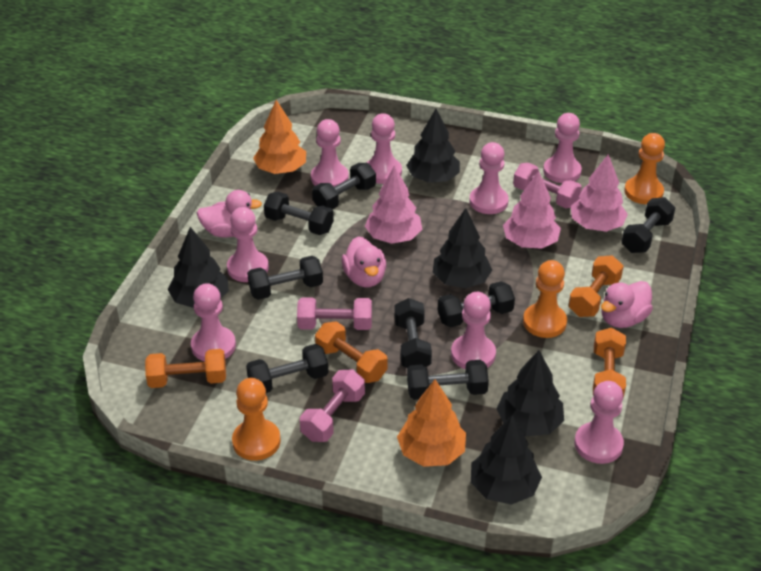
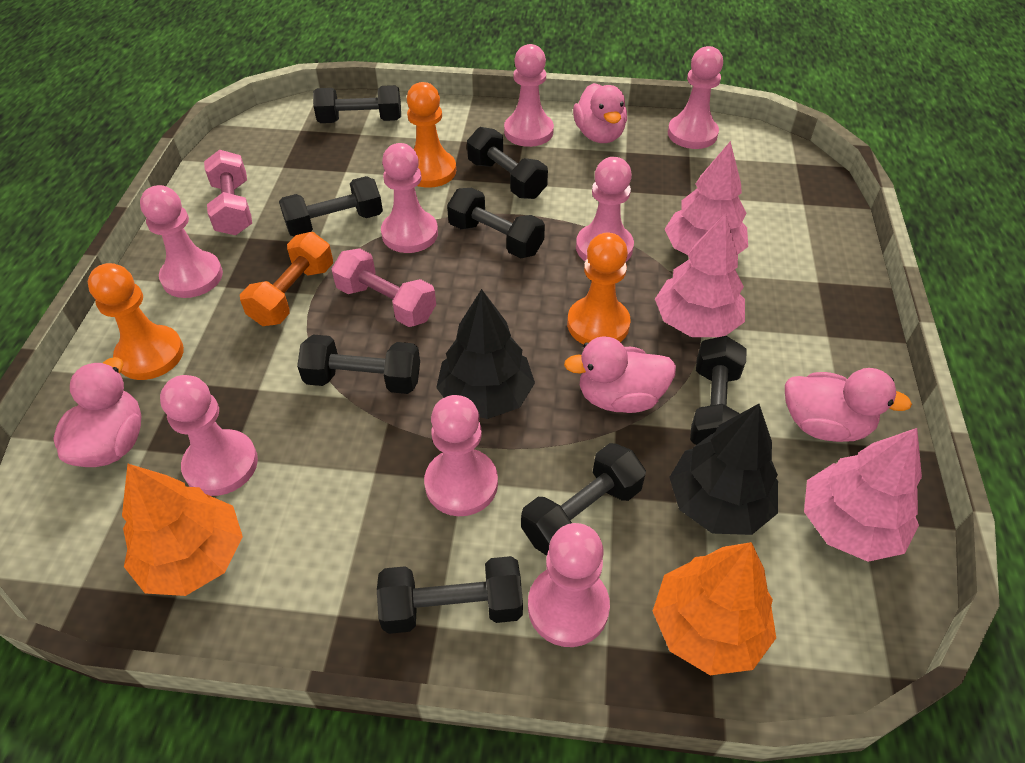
black tree: [168,227,229,308] [406,109,460,183] [433,208,492,288] [471,415,542,505] [496,350,564,436] = 5 -> [436,289,535,419] [669,404,778,535] = 2
orange dumbbell: [145,349,226,388] [315,321,388,383] [569,255,624,317] [593,327,626,398] = 4 -> [240,232,333,326] = 1
pink duck: [197,190,262,237] [342,236,386,287] [601,281,653,328] = 3 -> [53,357,141,467] [564,336,676,413] [573,83,627,143] [785,368,912,442] = 4
pink dumbbell: [297,297,372,330] [300,369,365,442] [513,163,582,209] = 3 -> [204,150,252,235] [332,248,436,327] = 2

